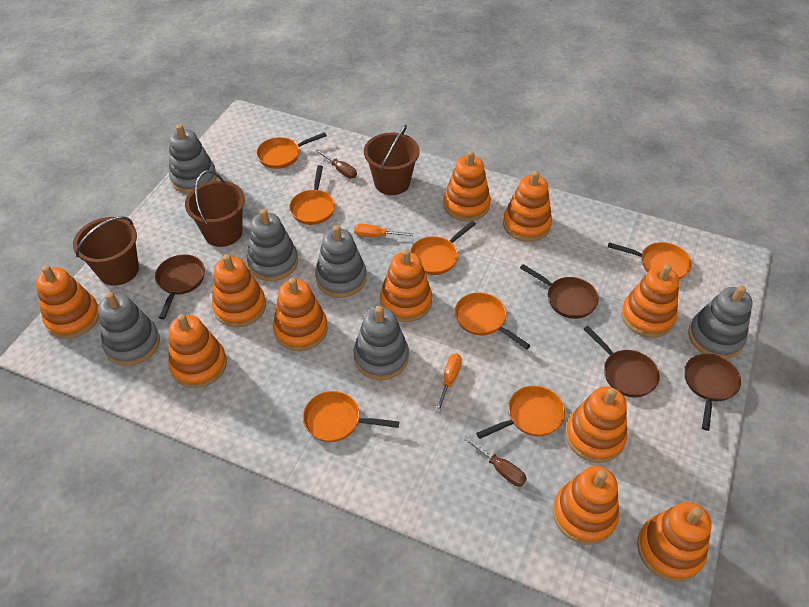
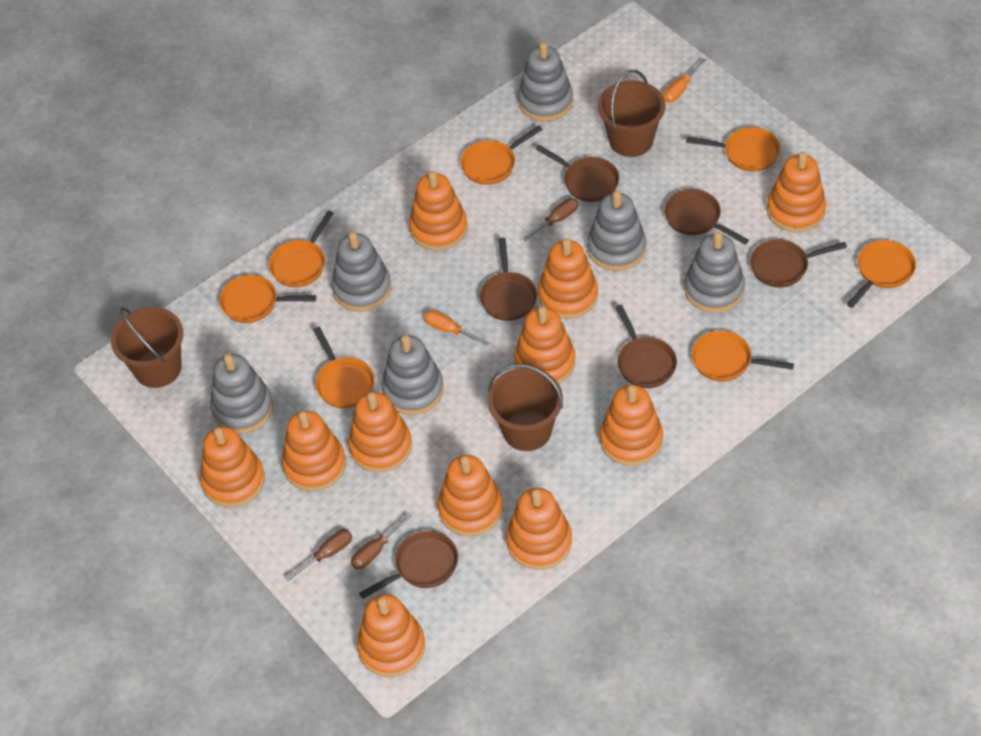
brown pan: [155,255,205,319] [520,264,599,319] [584,326,660,397] [685,353,741,431] = 4 -> [359,531,458,599] [480,238,537,321] [536,145,619,202] [615,305,677,388] [664,189,749,245] [750,239,847,287] = 6
brown screwdriver: [315,150,357,178] [464,436,527,486] = 2 -> [285,529,352,581] [351,513,412,570] [522,198,578,241] = 3

